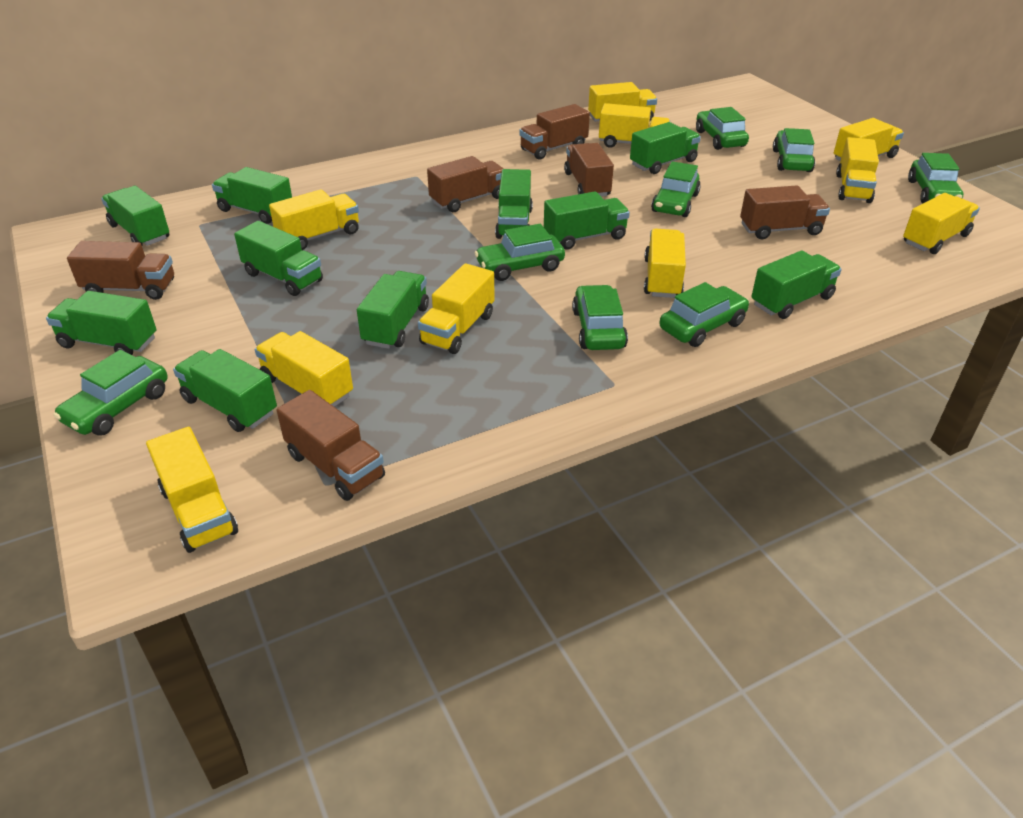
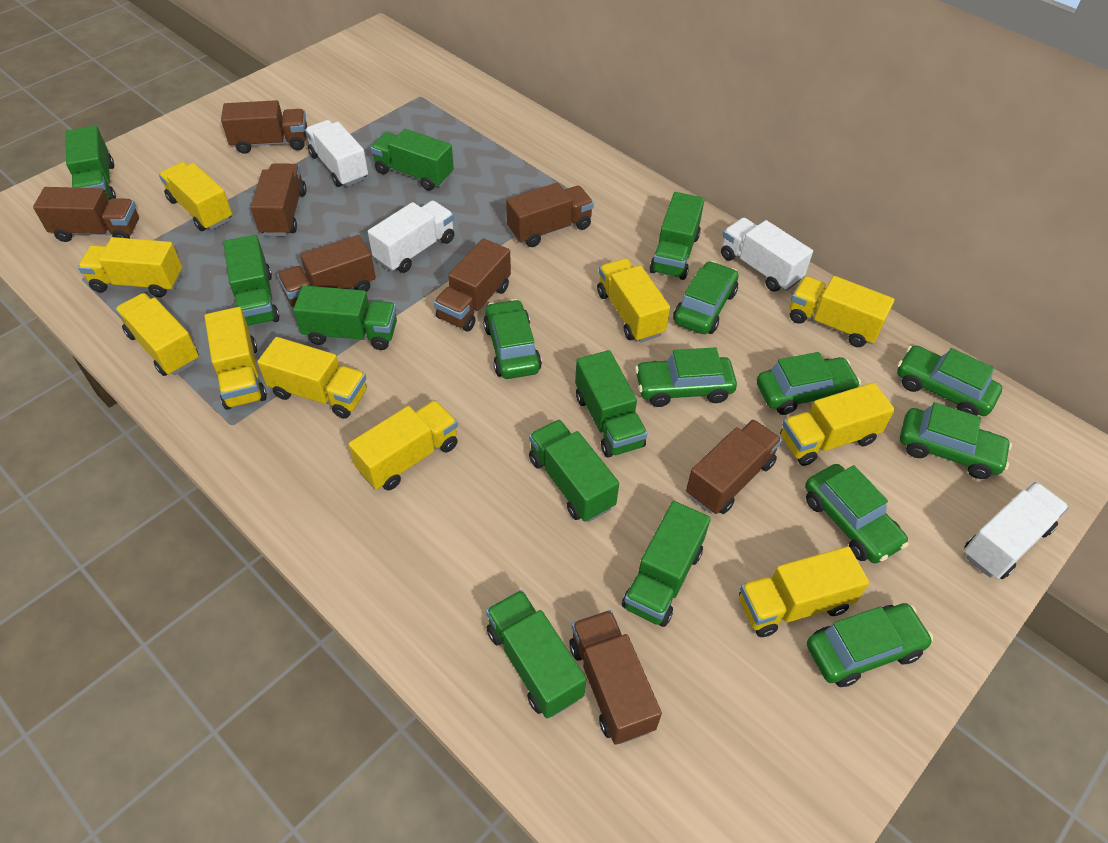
brown truck: [67,241,174,300] [277,390,385,501] [427,156,504,212] [519,104,590,160] [564,143,614,197] [740,186,830,240] = 6 -> [33,187,139,242] [221,100,307,154] [251,163,307,236] [277,235,376,308] [434,238,511,331] [506,183,594,247] [570,610,662,745] [686,419,782,514] = 8
green truck: [46,291,156,355] [101,186,169,246] [173,349,277,432] [212,167,292,224] [234,221,323,296] [357,271,429,349] [495,169,533,239] [544,191,630,250] [630,122,701,174] [751,250,842,319] = 10 -> [66,126,116,200] [223,235,280,327] [293,285,397,350] [371,129,454,191] [486,590,586,718] [529,420,619,522] [575,350,647,457] [622,501,711,627] [650,192,704,280] = 9
white truck: none = 0 -> [305,120,368,187] [368,201,454,273] [721,218,813,292] [964,482,1069,579] = 4

